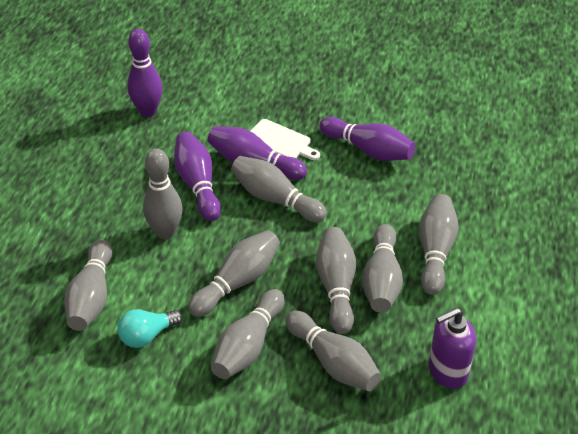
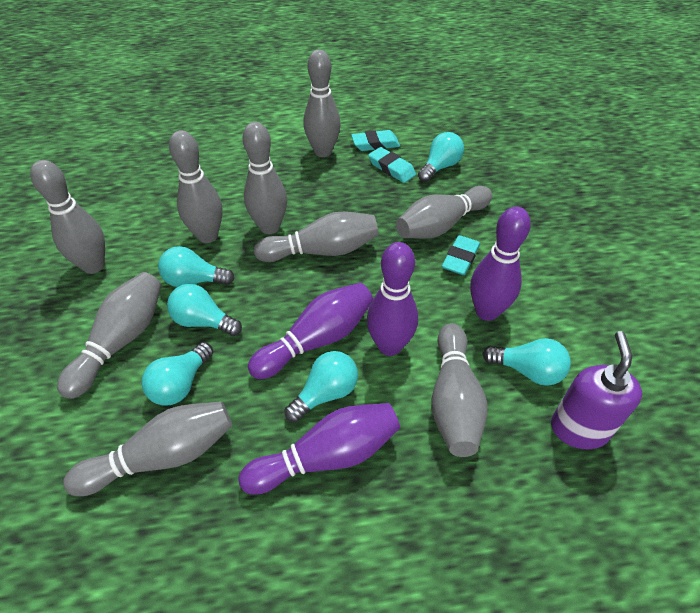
turquoise eraser: none = 0 -> [351,130,400,151] [368,147,416,183] [442,235,480,275] = 3
turquoise light bulb: [117,309,182,348] = 1 -> [141,342,213,406] [158,246,235,287] [167,284,242,336] [284,351,358,422] [418,132,464,182] [482,338,571,386] = 6
white cutting board: [251,119,320,160] = 1 -> none = 0

